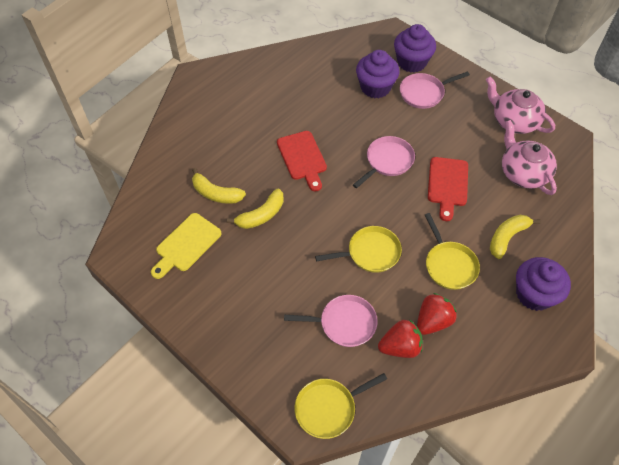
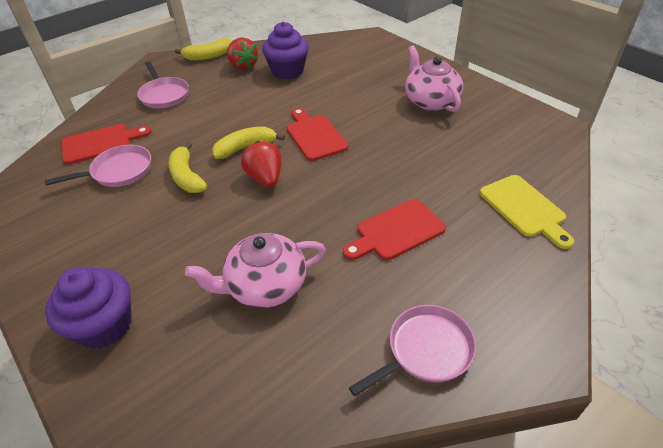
purple cupcake: [356,50,399,98] [394,24,436,73] [516,257,571,311] = 3 -> [45,267,132,349] [262,22,309,79] = 2
red cutting board: [277,131,327,191] [428,157,468,221] = 2 -> [61,124,151,165] [286,108,348,161] [343,199,446,260] = 3
yellow pan: [295,373,387,439] [315,226,402,273] [425,213,480,290] = 3 -> none = 0

